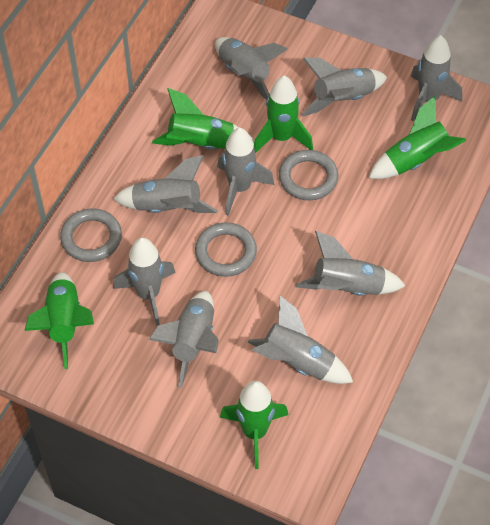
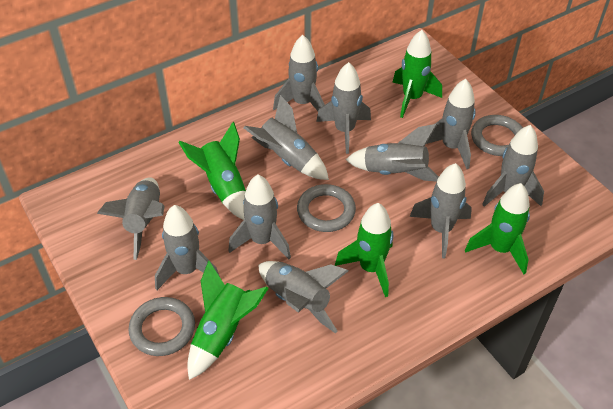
grey rocket: [113,155,217,213] [113,237,176,326] [149,291,219,388] [215,37,288,100] [217,128,274,216] [248,295,353,384] [296,231,406,296] [301,58,387,116] [411,35,462,122] = 9 -> [97,177,164,260] [155,205,220,290] [228,175,291,259] [244,95,329,180] [259,261,348,333] [273,35,325,111] [316,62,371,154] [346,124,439,182] [410,163,472,258] [426,79,476,169] [482,125,544,207] = 11

